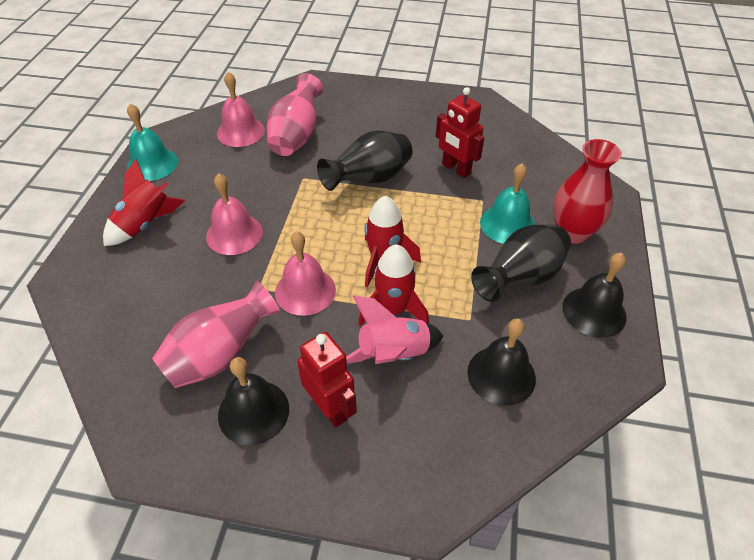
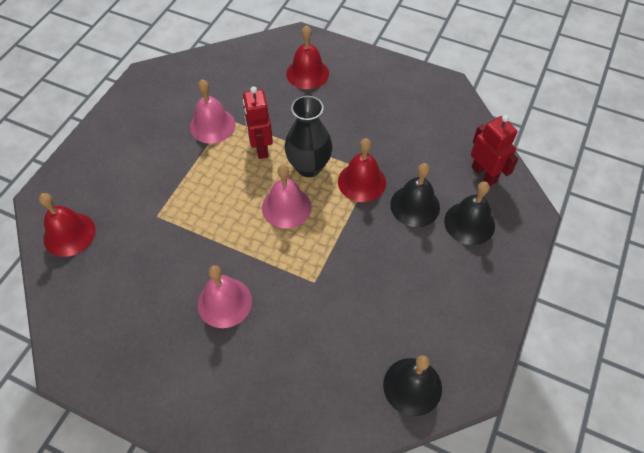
black vase: [317,131,412,191] [471,224,571,302] = 2 -> [285,96,333,177] = 1
pink rocket: [346,296,443,364] = 1 -> none = 0
pink vase: [152,281,280,388] [267,73,323,156] = 2 -> none = 0
red bell: none = 0 -> [39,193,95,257] [286,25,329,89] [338,138,386,202] = 3
red rocket: [103,158,185,246] [358,245,429,325] [365,196,421,288] = 3 -> none = 0
red vase: [553,139,622,244] = 1 -> none = 0
turquoise bell: [127,103,178,181] [480,163,535,244] = 2 -> none = 0

